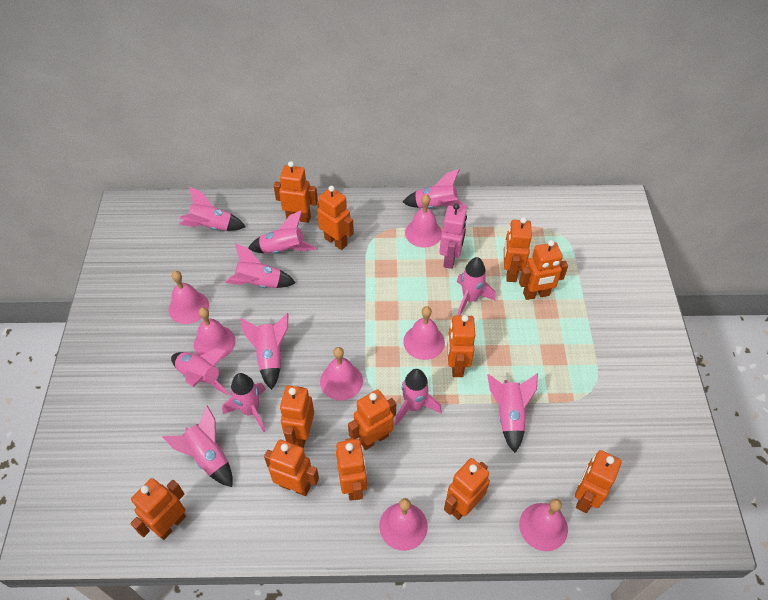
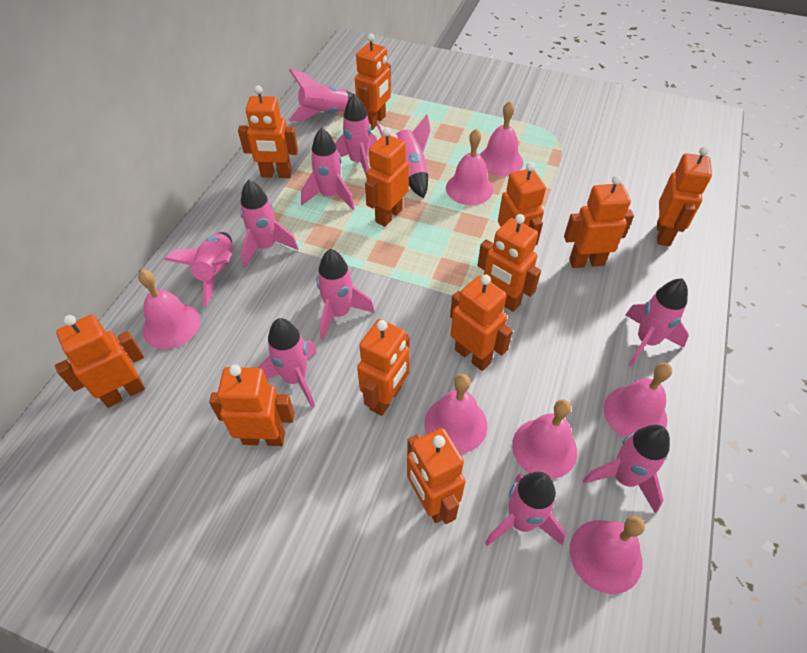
pink robot: [439,203,467,269] = 1 -> none = 0

